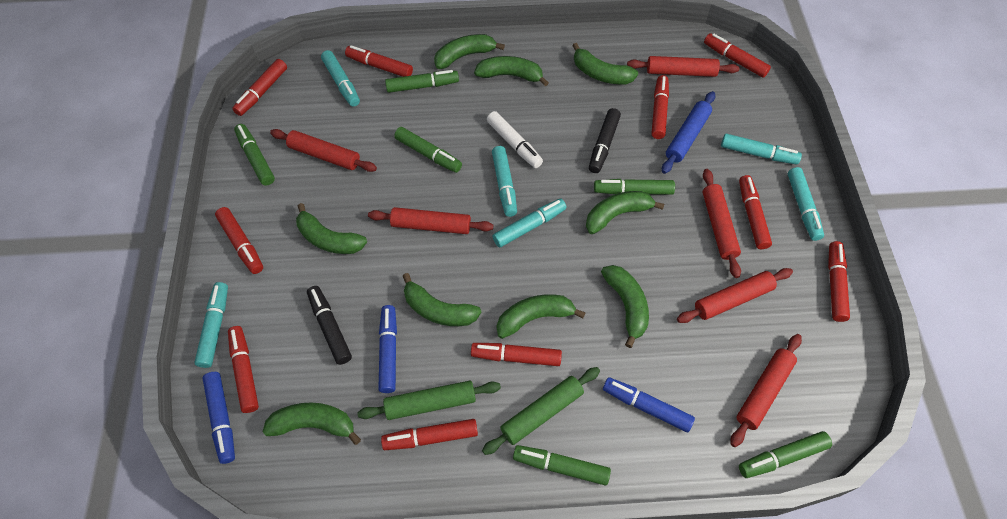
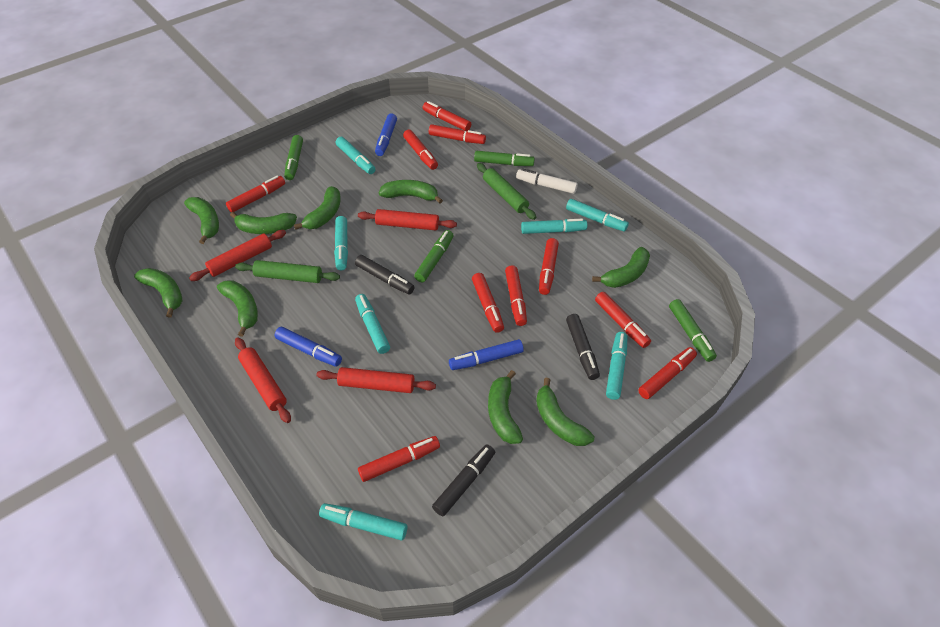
black marker: [307,286,352,365] [589,108,621,173] = 2 -> [355,255,415,295] [432,444,495,516] [566,314,600,380] = 3
blue rolling pin: [662,91,715,174] = 1 -> none = 0
green marker: [234,124,275,186] [385,70,459,93] [394,127,462,173] [513,445,611,486] [594,179,675,195] [739,431,832,478] = 6 -> [284,135,303,180] [414,230,454,282] [474,151,535,166] [669,299,717,362] = 4
red rolling pin: [270,129,377,172] [368,207,493,234] [627,56,739,77] [677,268,793,323] [702,169,741,278] [730,334,802,447] = 6 -> [189,230,286,281] [235,337,291,423] [316,367,436,393] [358,209,457,231] = 4
turquoise marker: [194,282,228,368] [321,50,360,107] [492,146,517,217] [493,199,566,247] [721,134,802,165] [788,167,824,241] = 6 -> [319,503,407,541] [334,216,348,270] [335,137,375,174] [355,294,390,354] [521,219,587,234] [566,199,629,231] [606,332,627,400] = 7

